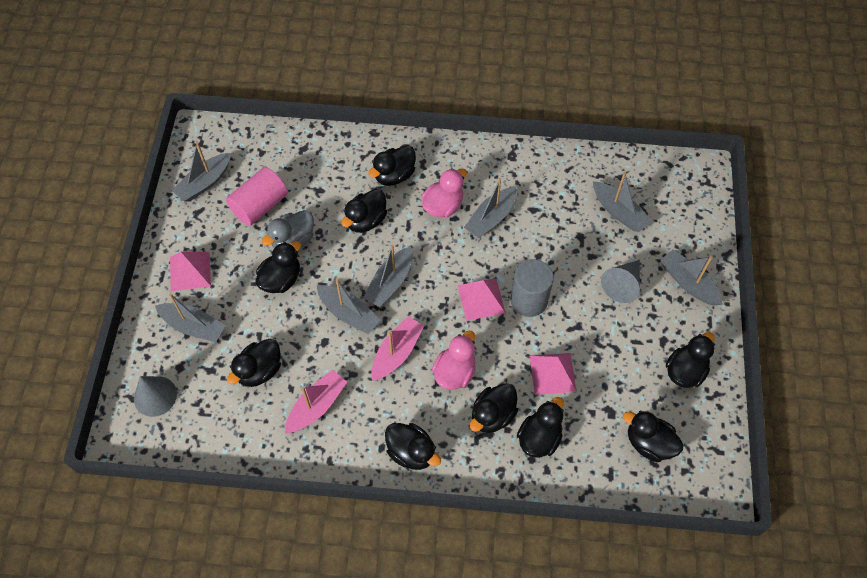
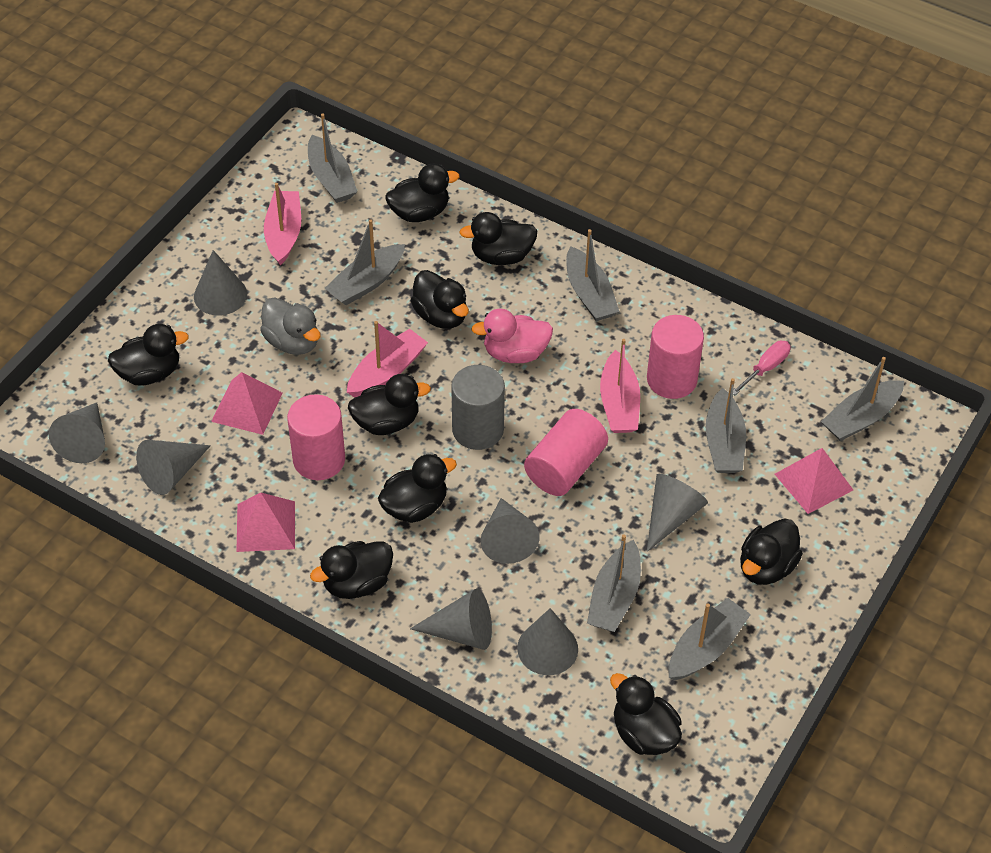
grey cone: [134,376,177,417] [601,260,640,303] = 2 -> [49,402,105,463] [136,440,211,495] [194,250,247,315] [410,589,492,650] [481,498,540,564] [517,608,578,675] [647,474,708,552] = 7
pink boat: [285,370,347,434] [372,316,424,381] = 2 -> [264,183,301,266] [347,321,428,398] [600,339,640,433] = 3
pink cylinder: [226,167,288,226] = 1 -> [287,394,345,480] [524,409,608,496] [647,315,704,399] = 3
pink duck: [422,168,467,217] [432,331,476,390] = 2 -> [471,309,553,363] = 1
pink screwdriver: none = 0 -> [733,341,791,395] = 1

